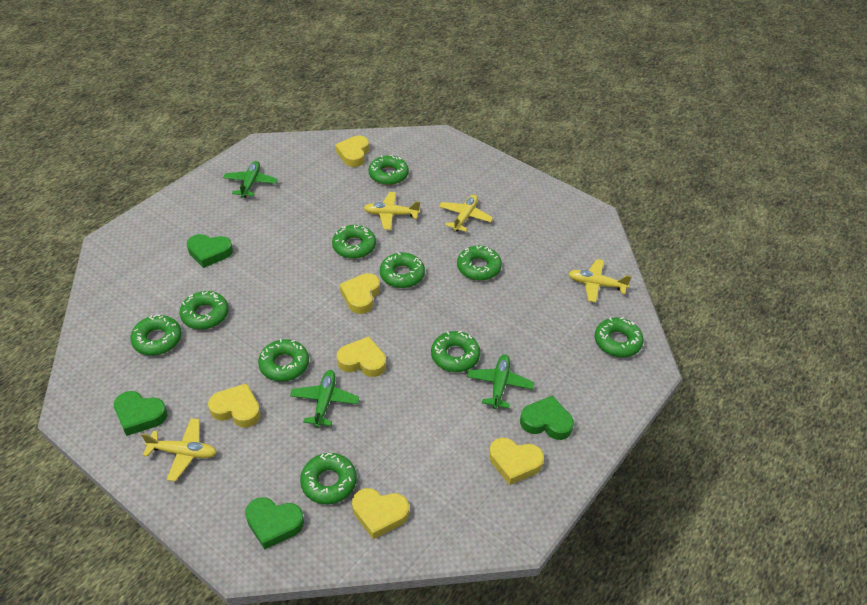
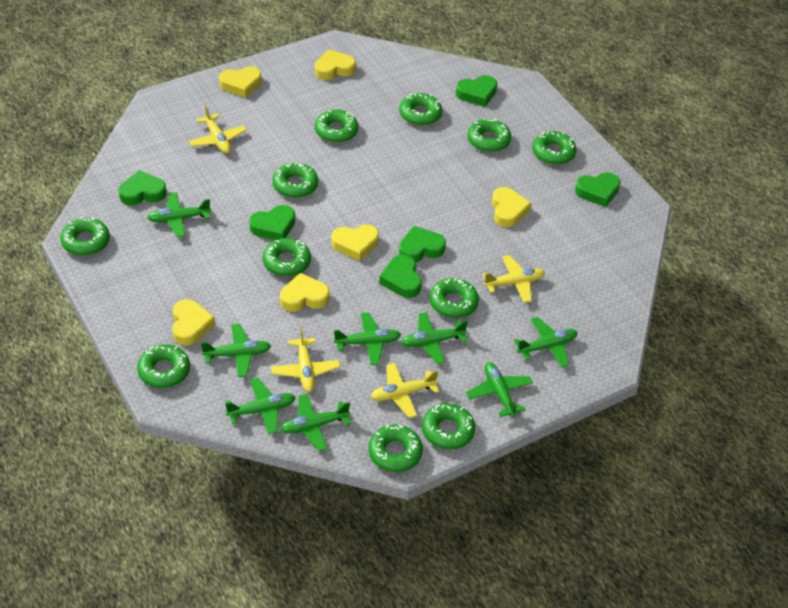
green donut: [130,314,182,356] [180,291,229,330] [258,339,309,382] [300,453,357,504] [332,225,376,259] [368,154,409,185] [380,252,425,288] [431,331,480,372] [457,246,502,281] [595,317,644,357] = 10 -> [60,217,110,256] [137,344,190,388] [263,238,311,277] [272,162,318,198] [315,110,359,143] [368,425,423,472] [399,93,442,126] [422,403,475,449] [430,278,479,318] [467,118,511,152] [532,131,577,165] = 11
green heart: [114,391,167,436] [187,234,233,268] [245,497,304,550] [520,396,574,440] = 4 -> [119,170,167,205] [249,205,295,240] [379,255,422,298] [399,226,446,262] [456,75,497,106] [575,172,621,207] = 6
green plane: [223,161,278,198] [290,370,359,428] [467,354,534,409] = 3 -> [147,193,211,238] [201,324,271,377] [225,378,296,435] [280,394,351,451] [333,312,401,365] [401,312,468,364] [466,362,533,417] [514,317,578,368] = 8

